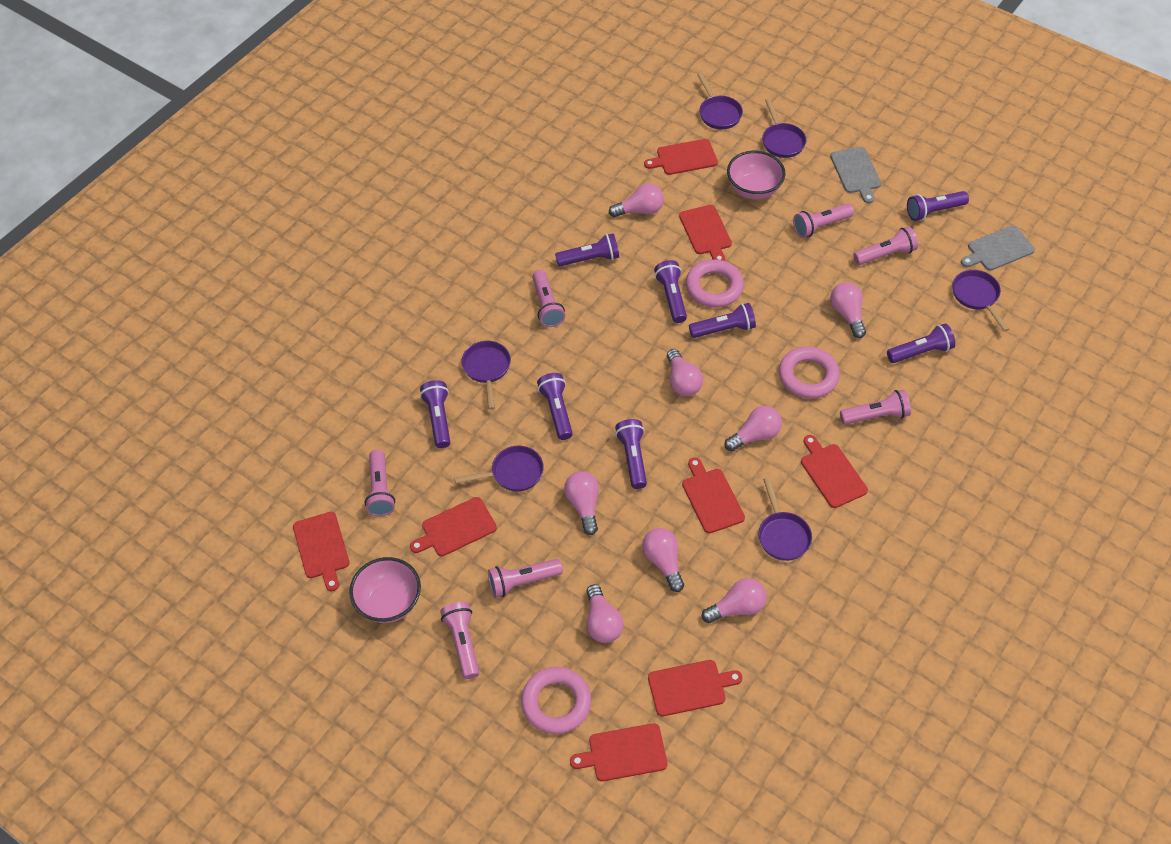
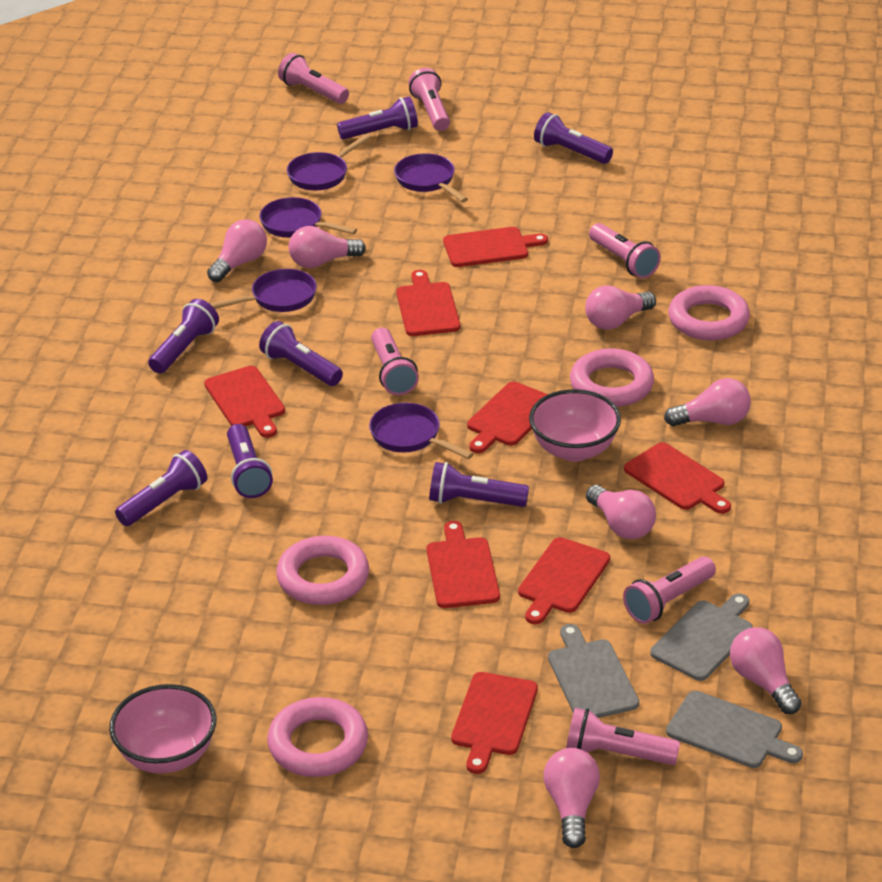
grey cutting board: [830,147,881,203] [961,226,1035,271] = 2 -> [548,624,639,718] [650,593,753,681] [666,691,803,768] = 3
pink flashlight: [365,450,395,517] [440,602,479,679] [488,559,563,598] [532,270,565,327] [793,203,854,238] [840,389,911,425] [853,226,918,265] = 7 -> [278,53,349,104] [371,328,419,395] [408,68,450,131] [566,708,680,765] [589,223,661,278] [623,556,716,624] = 6
pink light bulb: [564,471,599,535] [587,584,624,643] [609,184,664,217] [642,528,684,592] [667,349,703,396] [702,578,767,623] [724,406,782,451] [830,282,866,338] = 8 -> [207,219,267,282] [289,226,366,268] [544,748,600,848] [585,285,656,330] [586,485,656,539] [664,378,751,426] [730,627,802,714] = 7
pink ring: [521,667,591,734] [686,259,744,308] [779,347,840,398] = 3 -> [267,697,368,777] [276,536,369,605] [570,348,654,407] [668,285,750,341] = 4
purple flashlight: [420,380,450,448] [537,373,573,440] [555,233,619,266] [615,419,647,489] [654,260,687,323] [689,303,756,338] [887,323,955,363] [907,191,969,221] = 8 -> [115,450,207,526] [148,299,219,373] [227,424,273,498] [259,321,343,386] [337,96,418,139] [429,462,529,507] [534,112,613,164] = 7
purple pan: [454,446,544,492] [462,341,511,410] [698,73,743,129] [759,477,812,561] [762,99,806,158] [952,270,1009,332] = 6 -> [210,269,317,312] [260,197,357,237] [287,134,371,190] [369,403,474,459] [394,153,468,202] = 5

